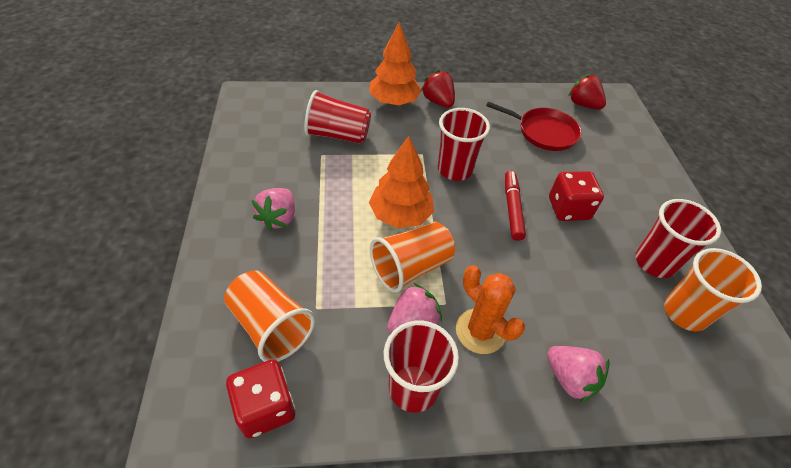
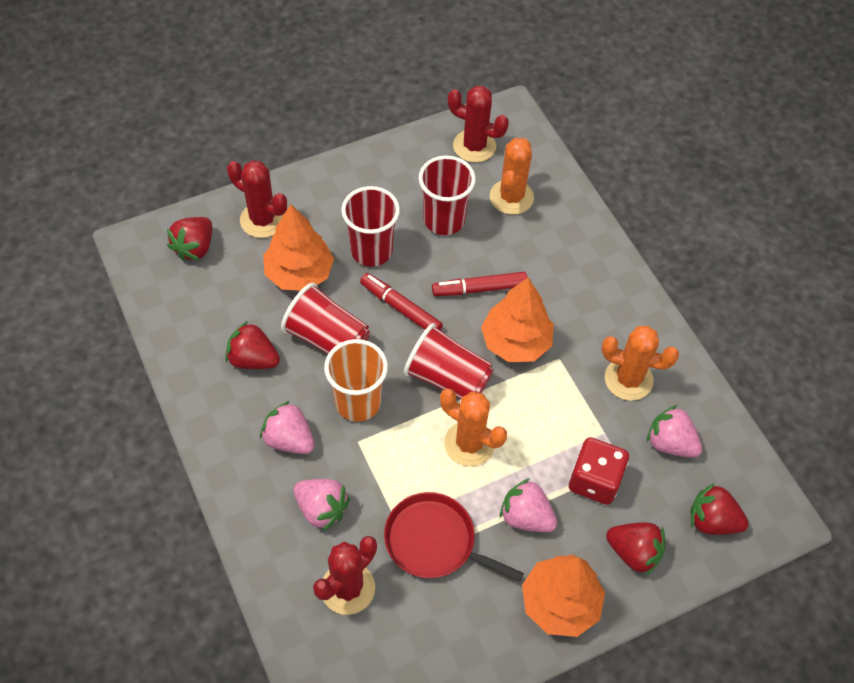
orange cactus: [456,265,525,354] = 1 -> [440,389,507,466] [490,138,534,215] [601,326,679,401] = 3
orange cup: [224,270,315,362] [370,222,455,293] [664,248,762,331] = 3 -> [324,339,388,422] = 1
orange tree: [369,22,422,105] [369,136,434,228] = 2 -> [263,205,334,291] [481,278,554,362] [522,555,605,637] = 3
pink strawberry: [252,188,295,231] [387,283,442,334] [547,346,610,403] = 3 -> [260,401,315,454] [294,479,350,531] [500,478,557,532] [647,405,702,458] = 4
red cactus: none = 0 -> [227,160,287,238] [313,536,377,615] [448,86,509,163] = 3
red dice: [226,359,295,438] [549,171,604,221] = 2 -> [569,437,629,505] = 1
red marker: [505,171,526,241] = 1 -> [360,273,443,330] [432,272,528,296] = 2
red strawberry: [421,70,455,108] [568,74,606,110] = 2 -> [167,217,212,261] [225,321,280,369] [606,522,665,576] [690,483,749,535] = 4

